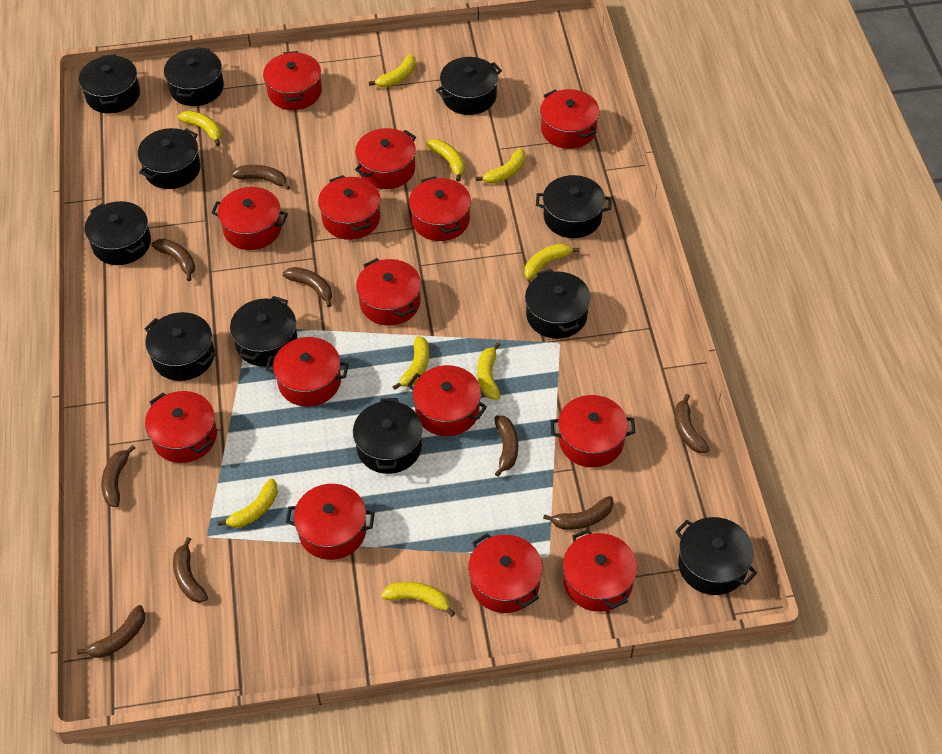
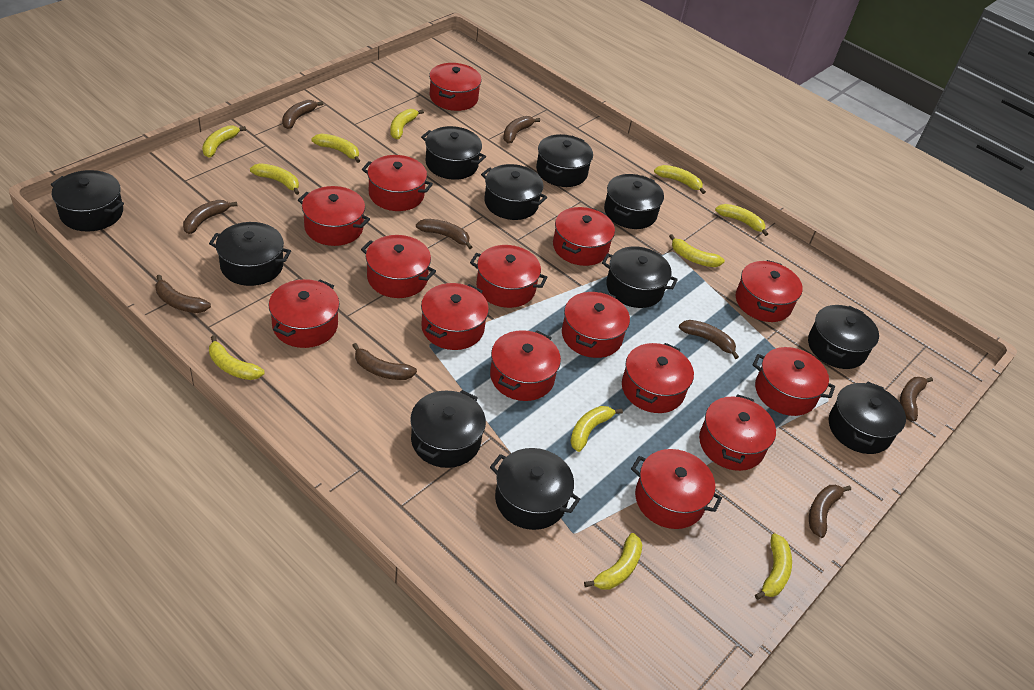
red pot: [145,391,217,463] [211,187,288,250] [263,51,322,110] [266,337,349,407] [286,484,375,560] [318,175,380,240] [355,128,416,189] [356,258,421,326] [407,365,487,436] [409,176,471,241] [468,533,543,613] [540,89,600,149] [550,395,635,468] [563,529,637,612] = 14 -> [269,279,340,348] [298,186,370,246] [361,235,436,298] [362,155,433,211] [421,283,489,350] [429,63,482,111] [470,245,548,308] [490,330,561,401] [553,207,615,266] [562,291,630,358] [622,343,694,413] [631,449,722,529] [699,394,776,471] [736,260,803,322] [753,347,835,416] = 15
yellow banana: [178,111,222,146] [218,478,278,528] [369,55,416,88] [381,582,455,617] [392,336,429,390] [426,139,465,182] [476,148,525,184] [477,342,500,400] [525,243,580,279] = 9 -> [202,125,246,158] [209,335,264,380] [250,163,299,195] [311,134,360,163] [390,109,424,139] [570,406,623,452] [584,533,642,590] [654,165,706,194] [669,234,725,267] [715,204,768,236] [755,533,792,600] = 11

